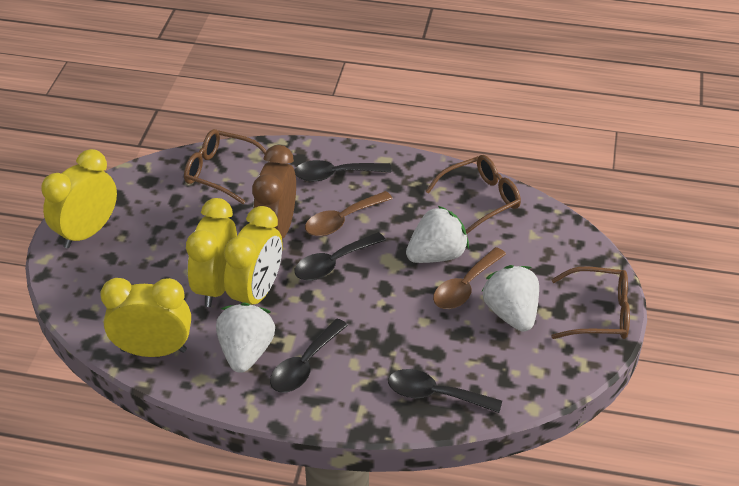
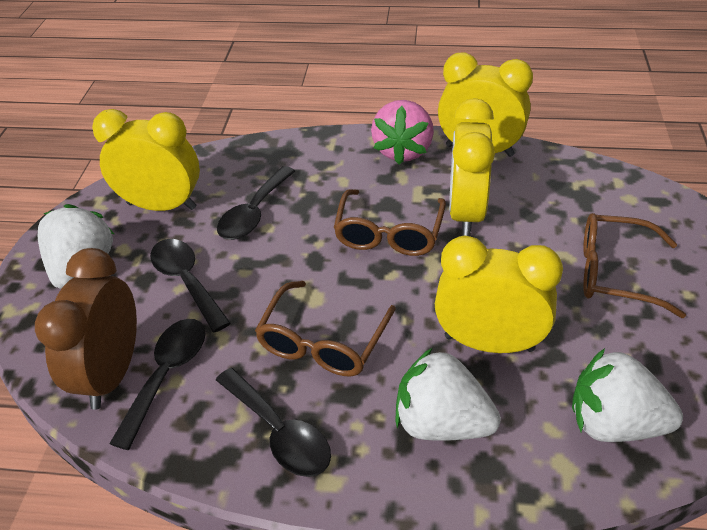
brown spoon: [305,191,393,236] [433,247,506,309] = 2 -> none = 0
pink strawberry: none = 0 -> [371,100,434,165] = 1

